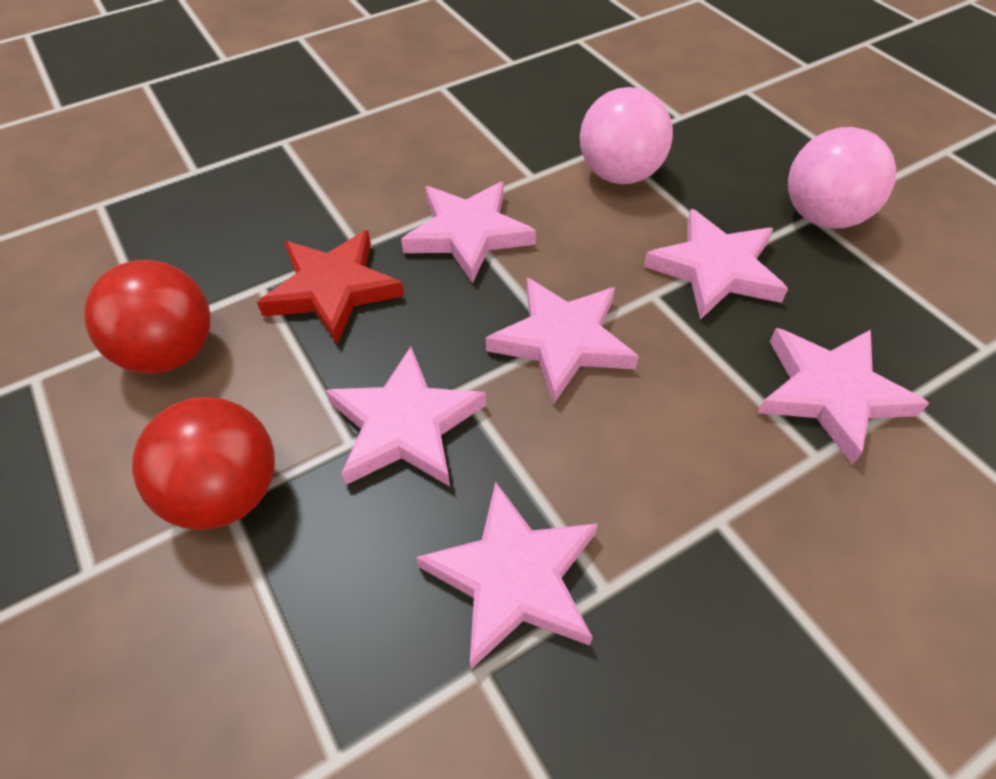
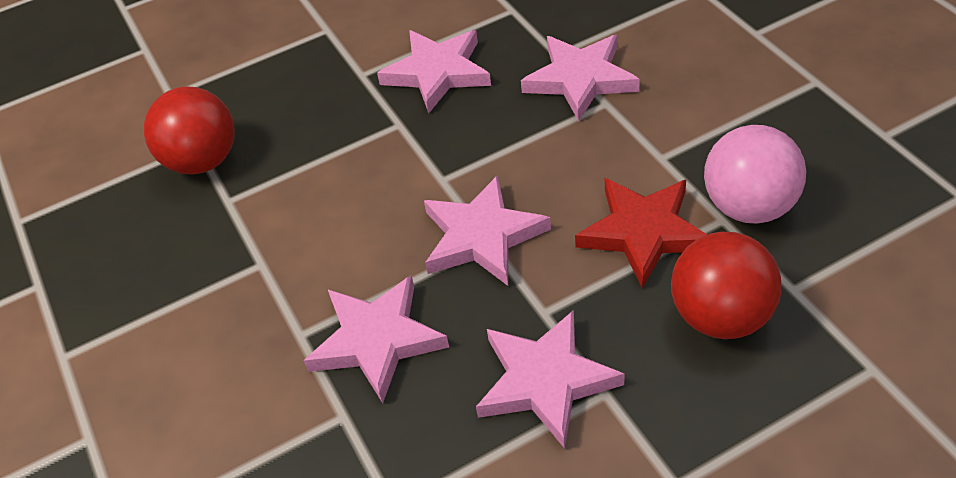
pink ball: [580,87,673,184] [788,127,896,229] = 2 -> [704,125,806,224] = 1
pink star: [326,347,486,486] [401,182,536,284] [416,482,598,669] [486,278,639,404] [644,209,788,320] [757,328,929,465] = 6 -> [304,275,449,403] [377,30,491,113] [424,175,551,286] [476,310,624,449] [521,35,640,121] = 5

